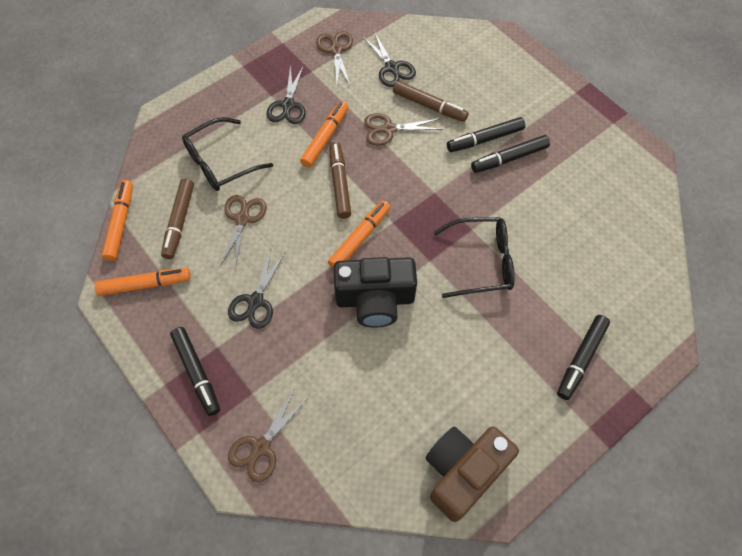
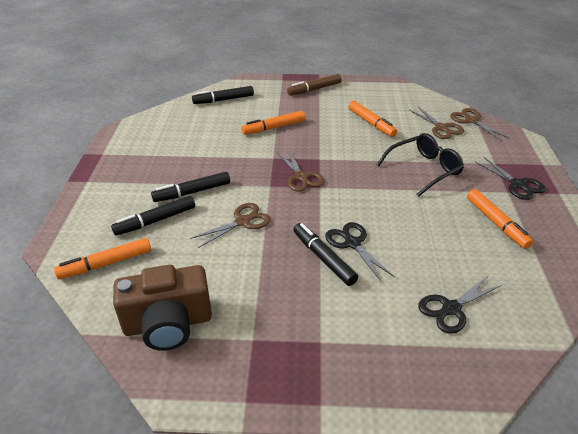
black camera: [334,257,417,328] = 1 -> none = 0
black glasses: [182,117,273,191] [434,217,515,298] = 2 -> [377,133,464,197] = 1
brown marker: [161,178,194,259] [330,142,351,219] [393,81,469,122] = 3 -> [287,74,342,96] = 1

